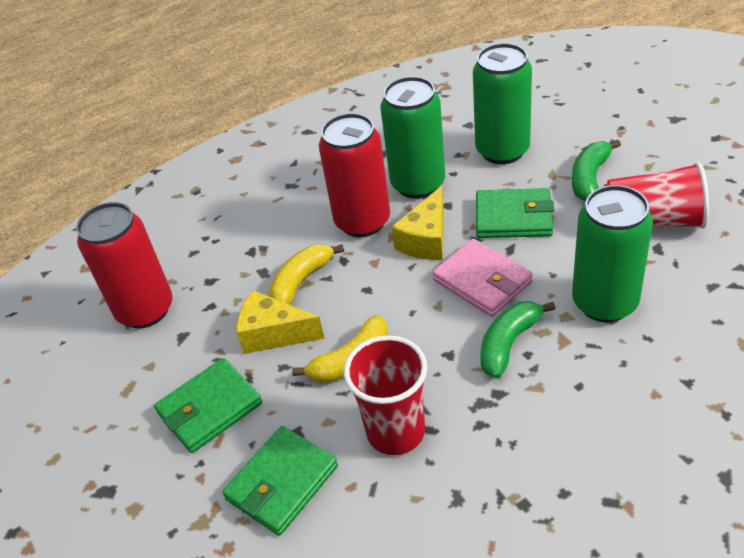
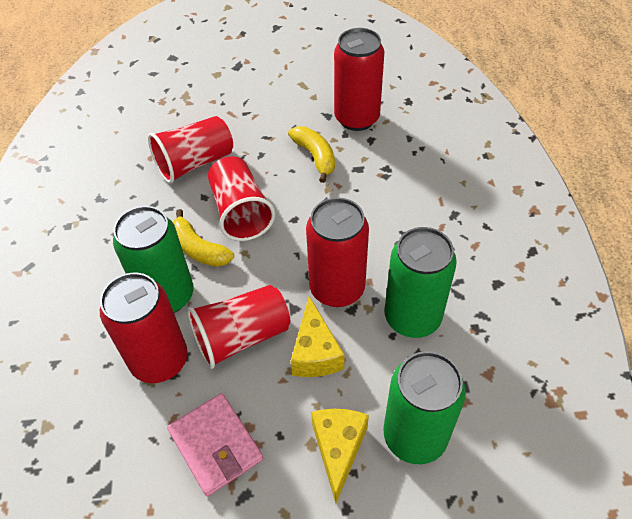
green banana: [480,301,555,379] [572,140,621,201] = 2 -> none = 0
green wallet: [154,358,262,453] [222,426,338,536] [476,188,554,238] = 3 -> none = 0
red can: [76,202,173,328] [319,113,390,237] = 2 -> [100,273,188,383] [306,197,369,307] [334,28,384,131] = 3
red cup: [344,335,427,455] [604,162,709,229] = 2 -> [148,116,233,184] [187,285,290,369] [208,156,275,241] = 3

